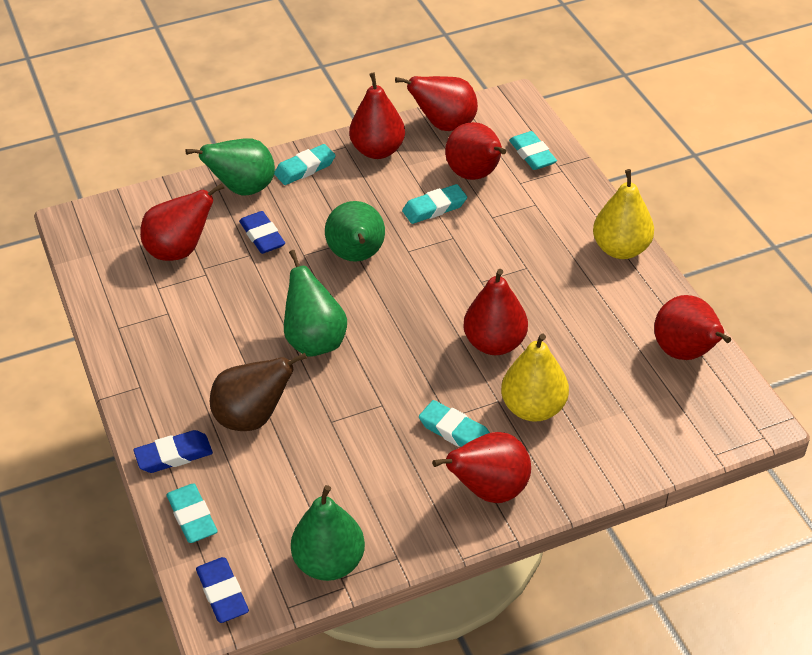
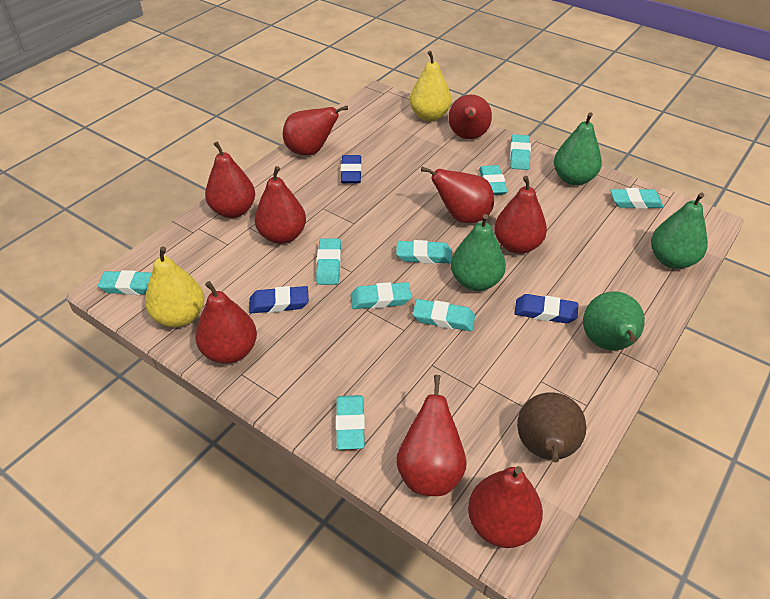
red pear: [140,183,224,261] [349,72,405,159] [395,76,478,131] [432,432,531,503] [445,122,506,180] [463,269,528,355] [654,295,731,360] = 7 -> [195,281,257,364] [205,142,255,218] [254,166,306,244] [283,106,348,155] [396,375,467,496] [421,167,494,223] [449,95,492,139] [468,466,543,548] [494,176,547,254] = 9
turquoise eraser: [166,483,218,543] [274,144,336,185] [402,184,467,224] [419,400,490,447] [509,131,557,170] = 5 -> [98,270,152,295] [316,239,341,285] [336,395,365,450] [351,282,411,309] [396,240,452,264] [413,299,475,331] [479,165,508,195] [510,134,531,170] [610,188,664,209] = 9

